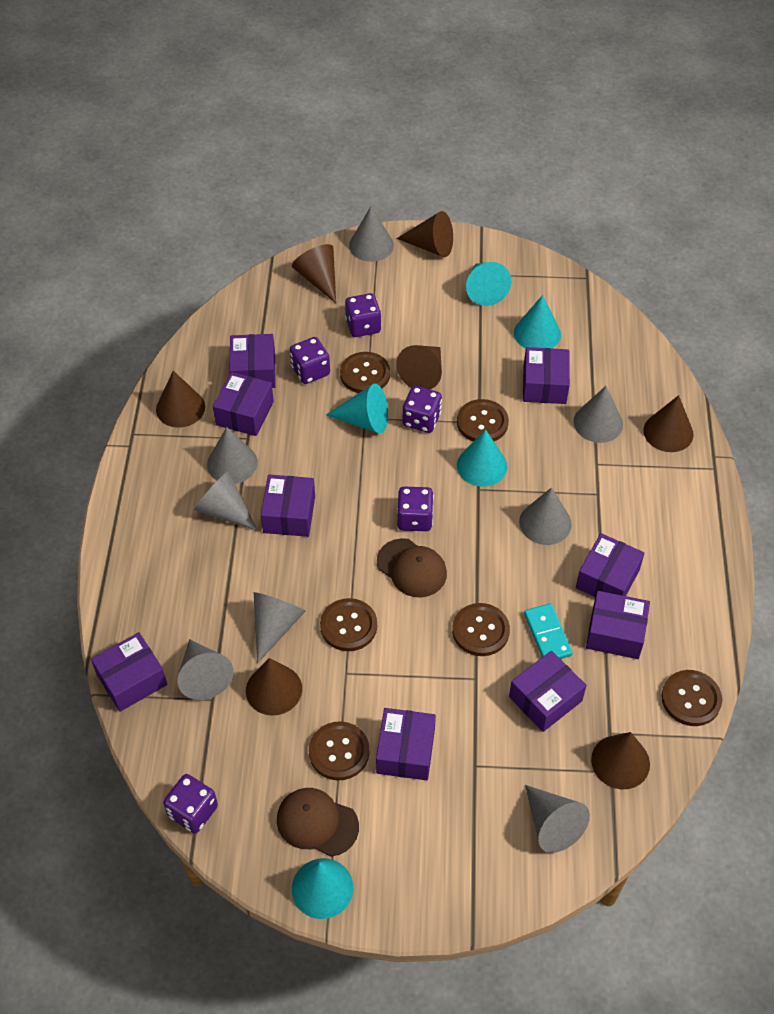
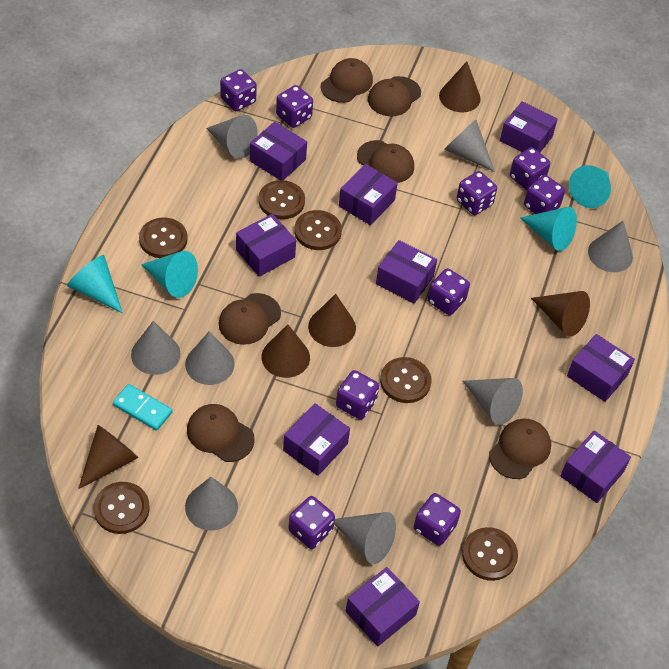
brown cap: [277,788,359,857] [377,538,447,597] = 2 -> [187,404,255,462] [219,293,281,345] [321,58,373,103] [357,140,414,183] [368,76,421,116] [489,419,551,479] = 6
brown cone: [156,371,205,428] [246,658,302,716] [292,244,336,303] [396,345,442,389] [397,211,453,257] [591,732,650,789] [643,395,694,452] = 7 -> [78,425,138,489] [262,324,310,378] [308,294,356,347] [439,61,481,112] [531,291,590,337] = 5
purple dice: [163,774,218,833] [290,337,330,384] [345,293,381,337] [397,487,434,531] [403,386,442,433] = 5 -> [220,69,257,111] [276,85,313,128] [288,496,335,549] [336,370,379,420] [414,493,461,546] [428,268,470,315] [457,171,497,215] [510,147,550,190] [524,175,565,214] = 9
turquoise cone: [292,858,353,919] [326,384,388,433] [457,429,507,487] [466,262,511,306] [514,295,561,349] = 5 -> [67,255,123,313] [141,251,198,298] [520,207,577,251] [569,165,611,208] = 4

